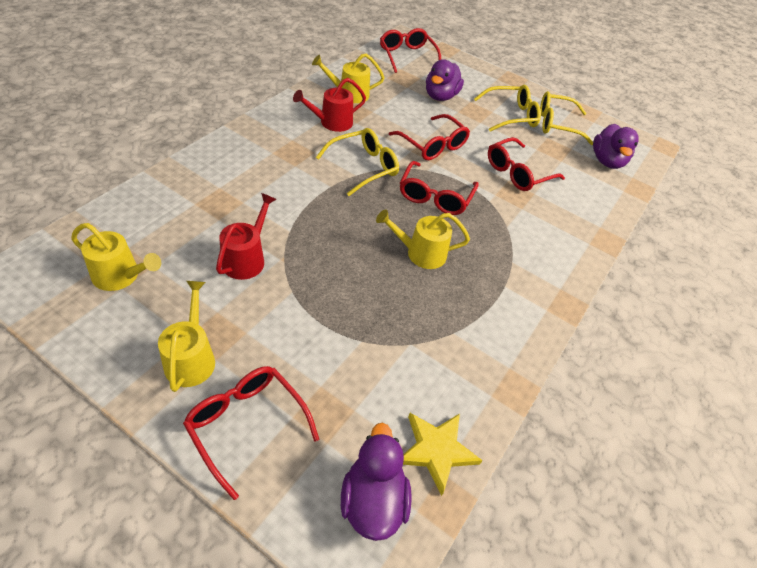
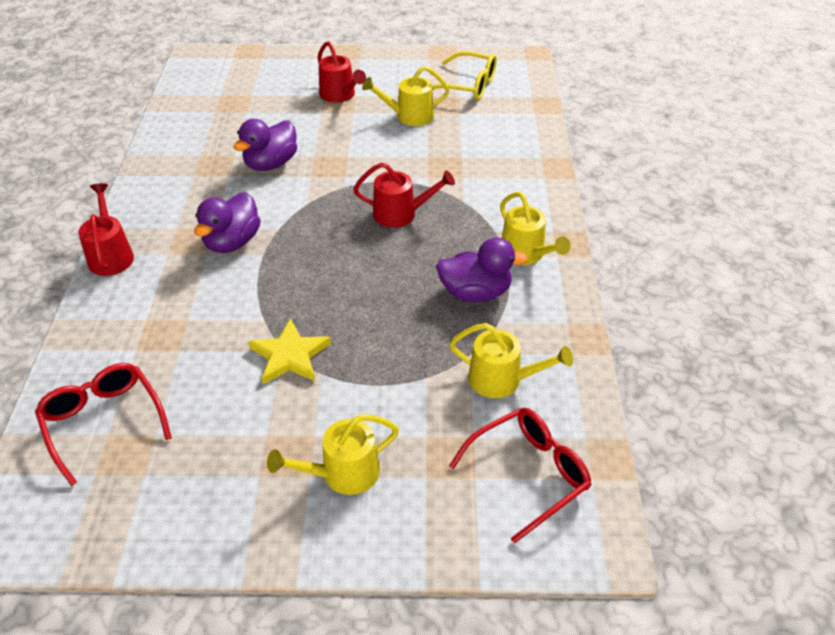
red glasses: [183,366,319,500] [380,28,441,73] [389,114,470,160] [400,161,479,215] [488,137,565,191] = 5 -> [35,363,172,486] [449,408,592,544] = 2
red watering can: [216,193,277,280] [293,78,366,132] = 2 -> [78,183,134,276] [317,41,366,103] [353,163,455,228] = 3
yellow glasses: [316,128,399,196] [474,85,541,132] [540,91,593,145] = 3 -> [432,51,497,100] = 1

